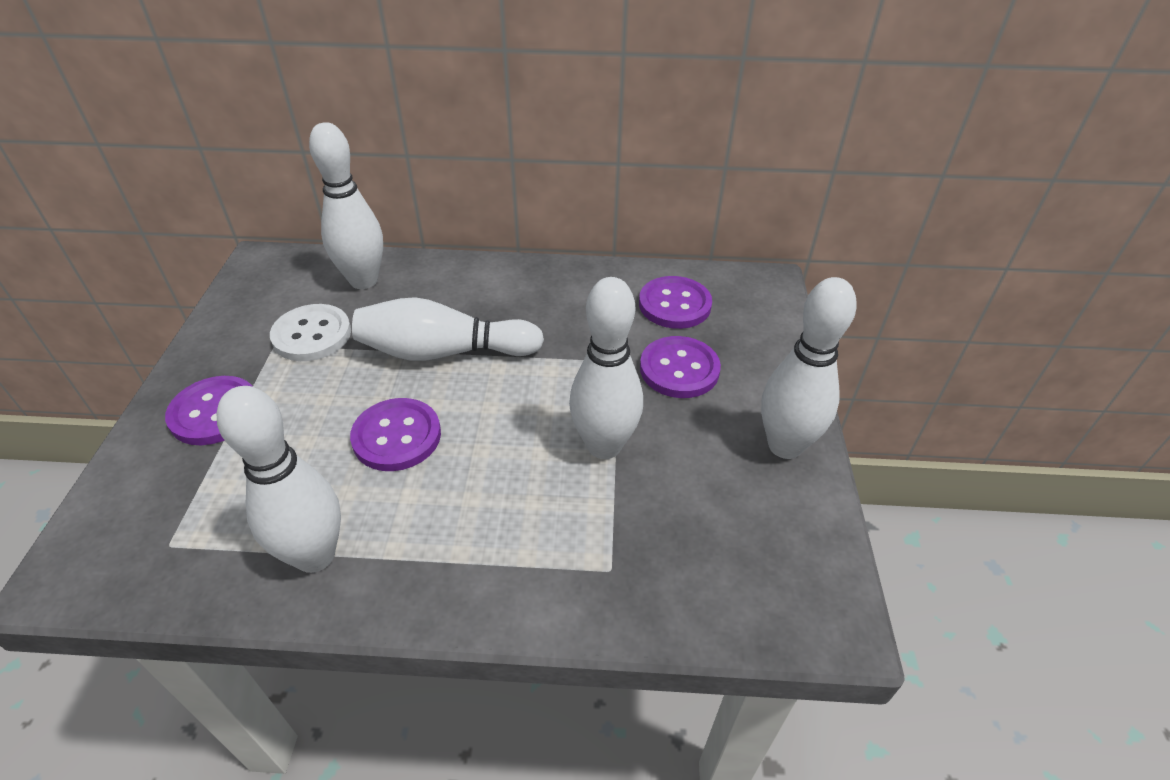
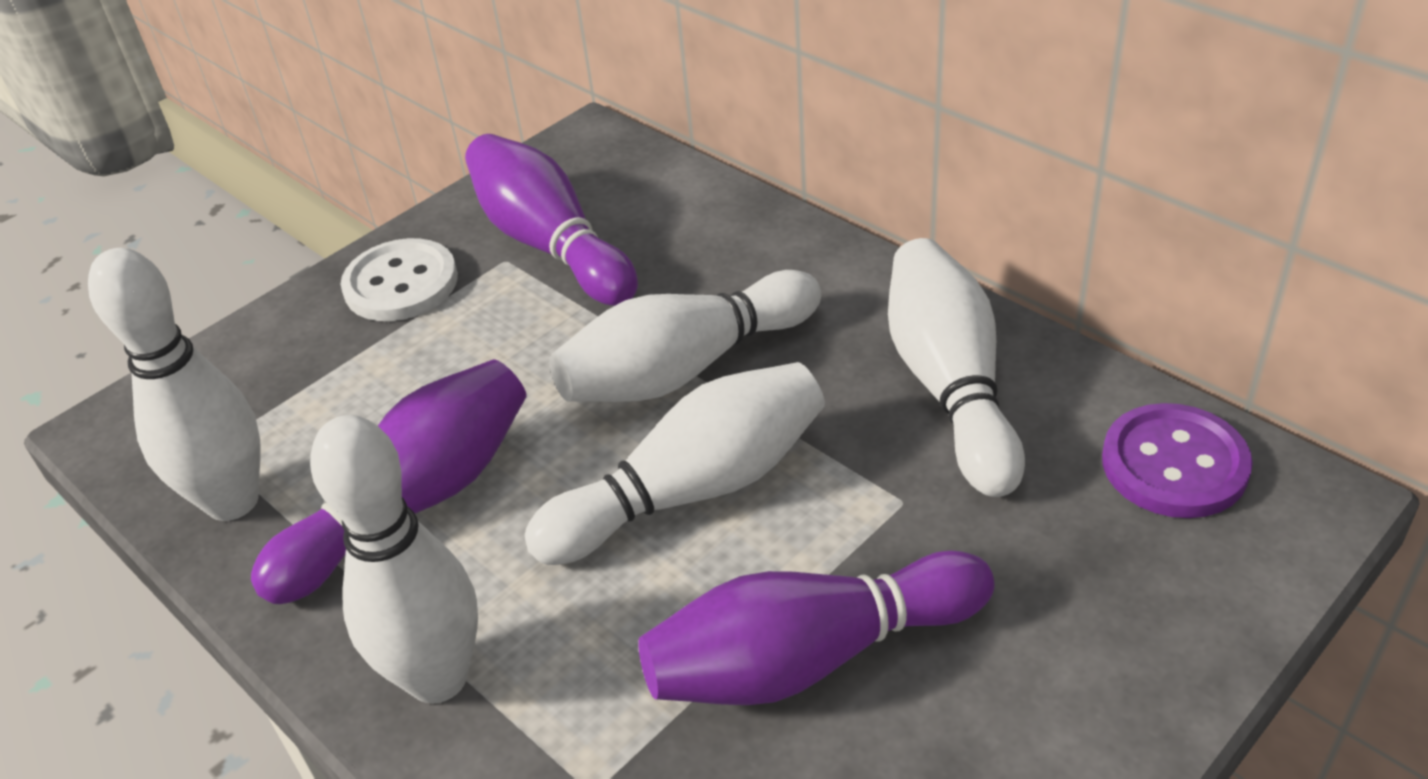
purple bowling pin: none = 0 -> [251,359,527,604] [465,134,638,306] [638,550,995,705] = 3
purple button: [165,376,253,445] [350,398,441,471] [639,276,712,329] [640,336,721,398] = 4 -> [1102,403,1253,518] = 1

